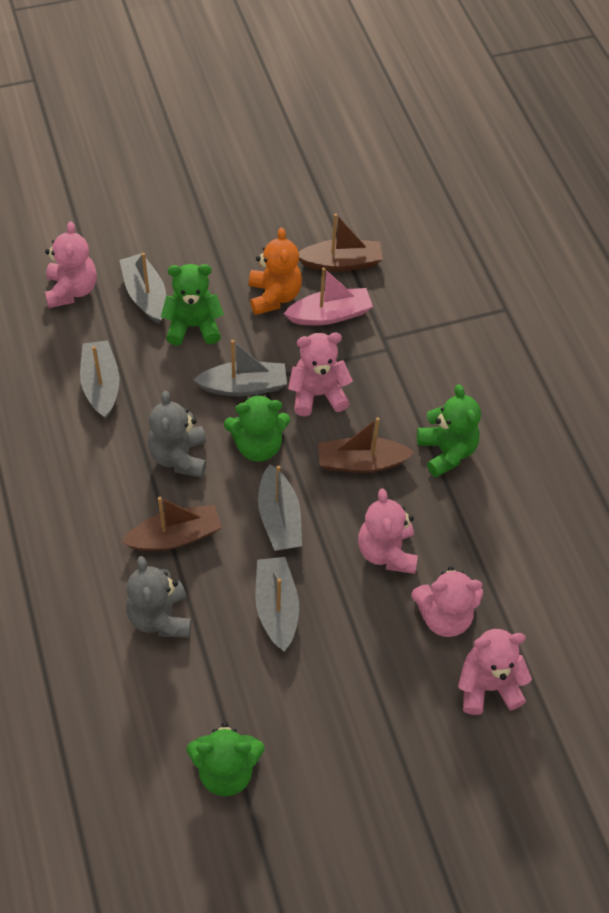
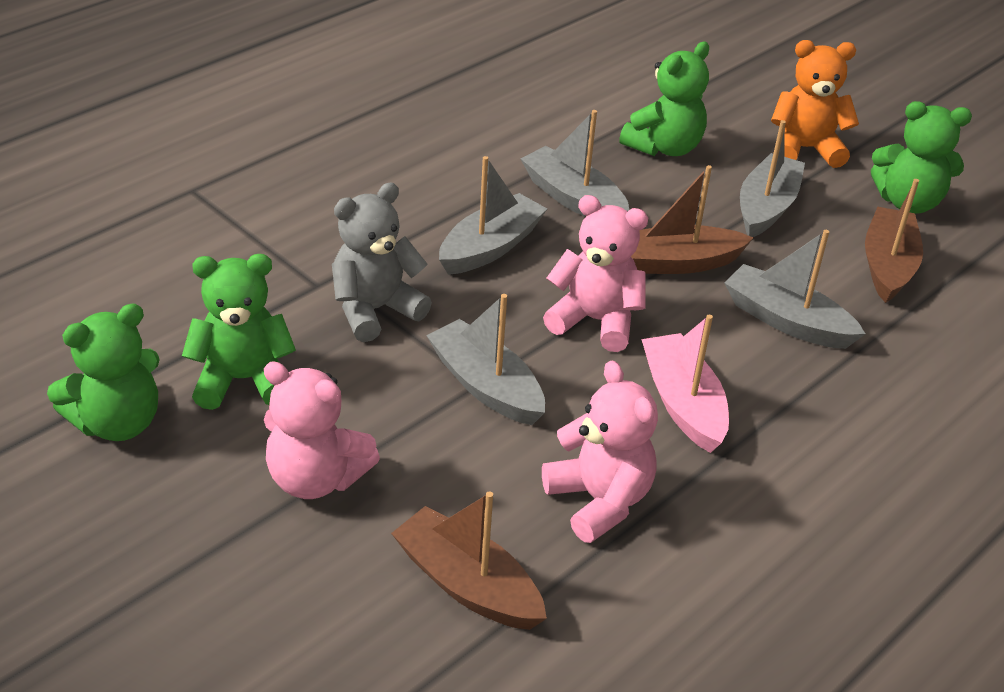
grey teddy bear: [126,556,191,638] [148,391,206,478] = 2 -> [332,183,432,342] = 1
pink teddy bear: [45,221,97,308] [288,333,353,416] [358,489,418,574] [411,566,483,637] [458,629,532,715] = 5 -> [264,361,380,499] [542,360,658,543] [543,195,648,352] = 3

